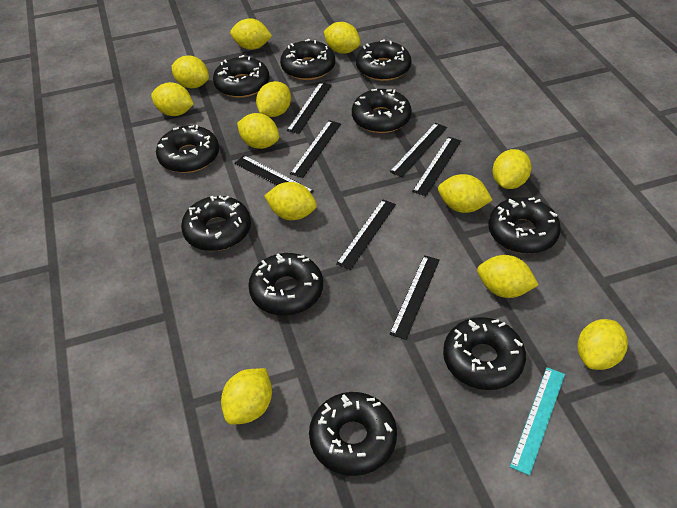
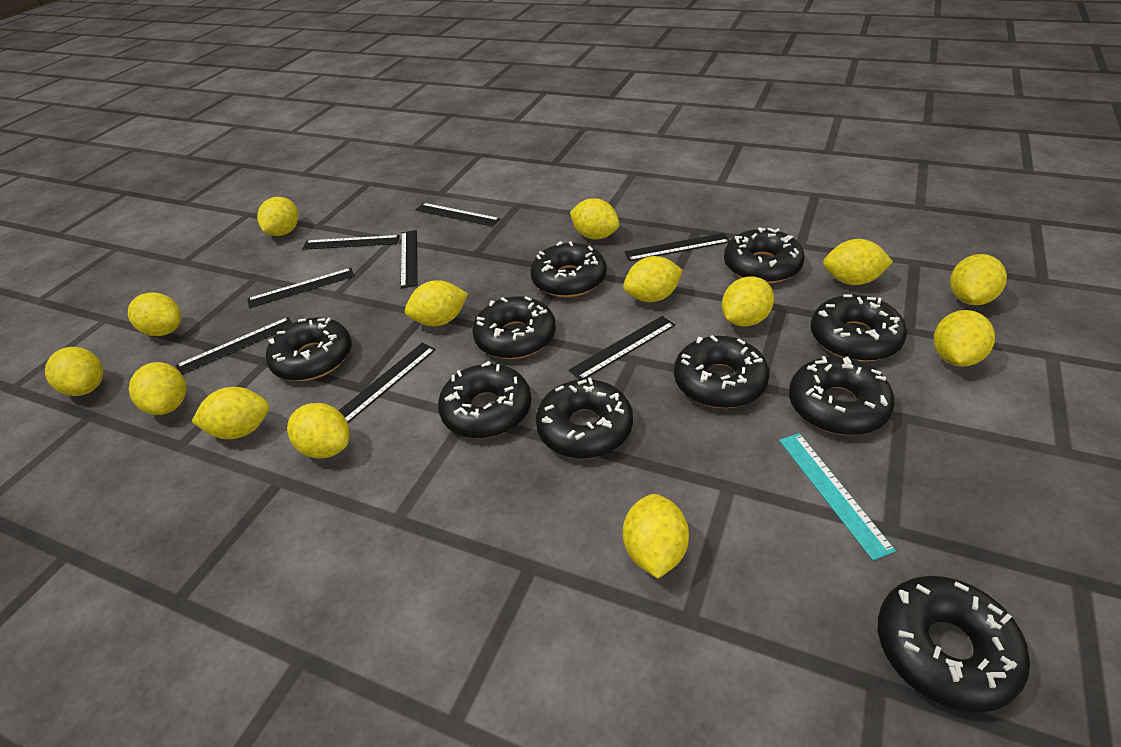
black ruler: [234,155,314,194] [287,82,332,134] [290,120,341,178] [336,199,396,270] [389,255,440,340] [390,123,447,177] [412,137,461,196] = 7 -> [176,317,292,375] [247,268,354,308] [302,235,400,250] [339,343,436,423] [401,230,418,288] [415,203,501,227] [569,316,675,380] [625,233,730,261] = 8
yellow lemon: [151,82,194,116] [172,55,209,88] [221,368,272,425] [230,18,272,50] [237,113,279,149] [256,81,291,117] [264,182,317,220] [324,22,361,54] [438,174,492,213] [477,255,538,298] [493,149,531,189] [578,319,628,370] = 12 -> [45,347,103,396] [128,292,181,336] [129,362,186,415] [191,387,269,439] [257,197,299,236] [287,403,350,459] [405,280,468,326] [570,198,620,239] [623,256,683,302] [623,494,689,578] [722,277,774,327] [823,239,893,285] [934,310,995,367] [950,254,1007,305] = 14

